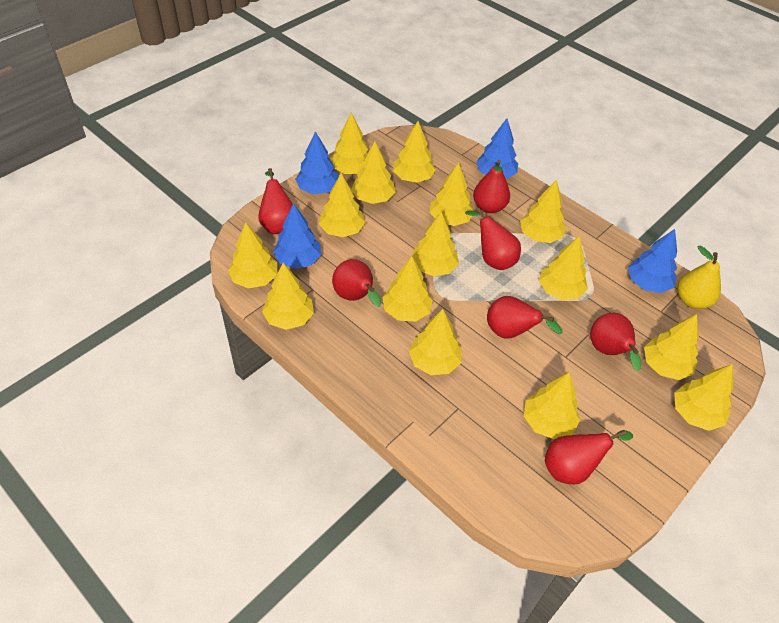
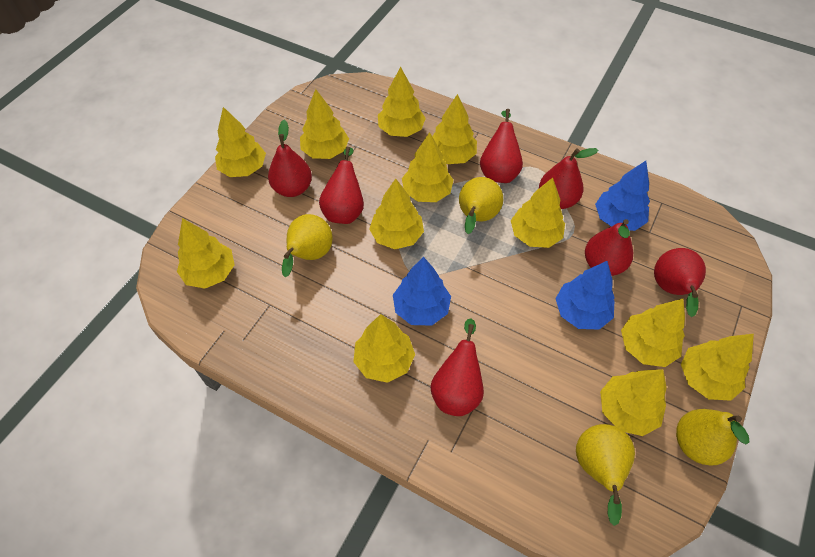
blue tree: [273,203,321,269] [295,132,339,194] [476,119,518,179] [628,229,677,293] = 4 -> [393,257,451,326] [555,261,615,330] [595,161,650,231] = 3
yellow pear: [678,246,721,309] = 1 -> [282,214,333,277] [459,177,503,234] [576,424,635,526] [676,409,750,466] = 4
yellow tree: [228,222,277,288] [262,263,314,330] [319,173,365,237] [330,113,368,174] [351,141,396,204] [383,256,433,322] [393,121,436,183] [409,309,461,375] [412,212,459,276] [430,162,474,226] [520,180,566,243] [524,372,580,439] [539,235,588,300] [644,314,699,380] [674,364,733,431] = 15 -> [177,218,235,289] [215,107,266,177] [300,89,349,159] [353,314,415,383] [369,179,424,249] [378,67,426,137] [402,132,453,202] [432,94,477,164] [511,178,565,248] [600,369,667,436] [621,299,685,367] [681,334,754,401] = 12

